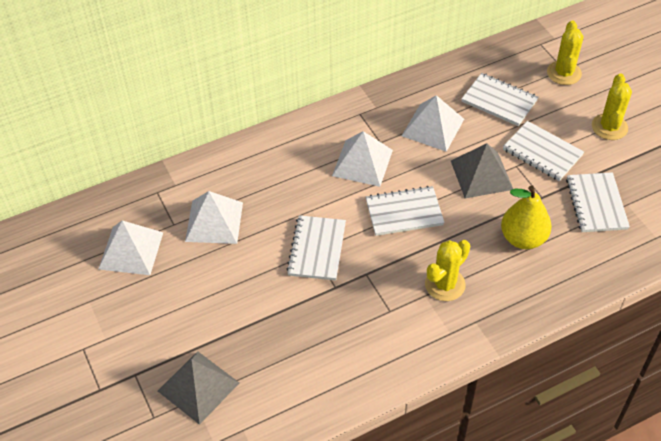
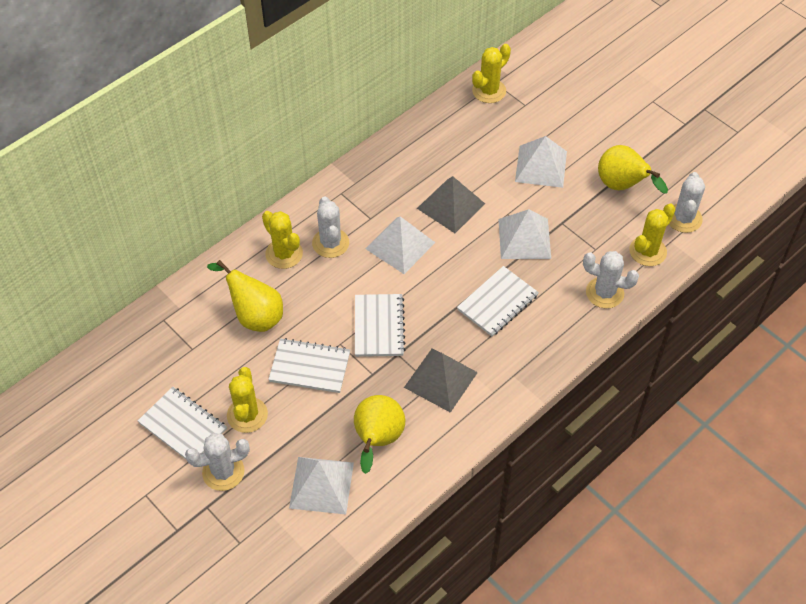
white cactus: none = 0 -> [185,433,250,491] [312,197,349,258] [583,251,639,308] [669,172,705,233] = 4
white notebook: [287,215,346,281] [366,186,444,236] [461,73,538,126] [503,121,584,181] [566,172,630,232] = 5 -> [138,387,227,460] [268,338,350,393] [355,294,406,357] [457,266,539,337] = 4
yellow cactus: [425,240,470,301] [547,20,583,85] [592,73,632,140] = 3 -> [227,367,268,433] [262,211,303,269] [472,44,511,103] [629,203,676,266] = 4
yellow pear: [501,185,552,249] = 1 -> [207,260,283,332] [354,395,405,474] [598,145,668,193] = 3

